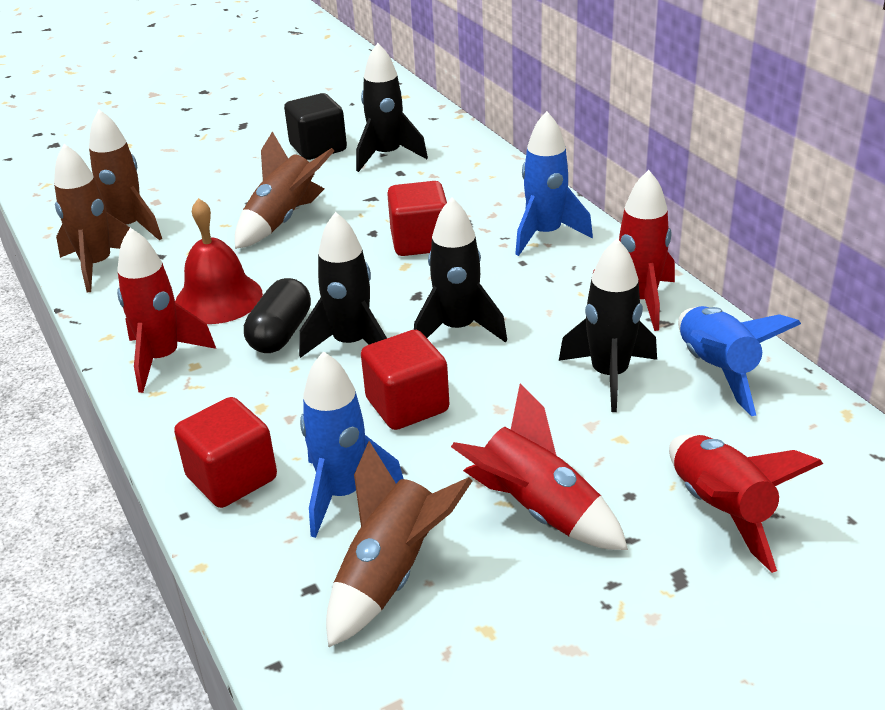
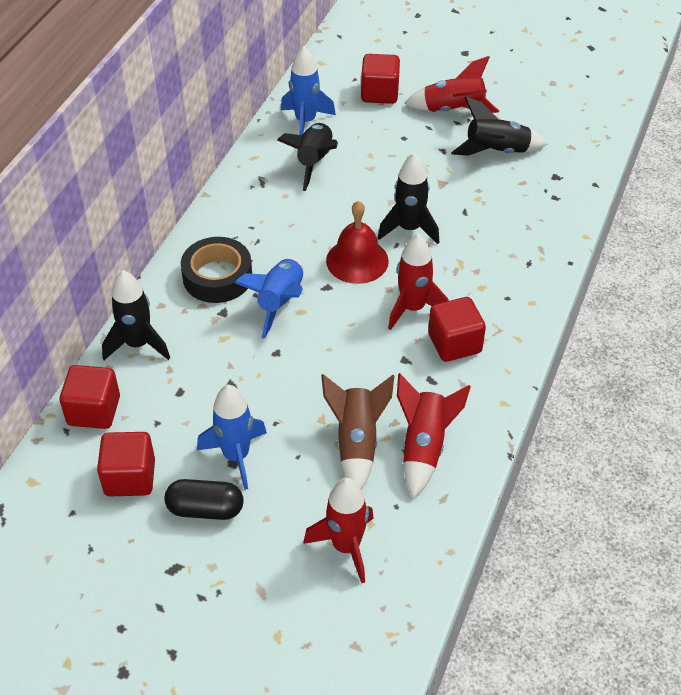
black cube: [284,93,347,160] = 1 -> none = 0
black tape: none = 0 -> [181,237,252,303] = 1
brown rocket: [54,144,130,292] [89,110,162,240] [235,131,334,249] [326,441,472,648] = 4 -> [321,374,394,490] = 1
red cube: [174,397,277,508] [361,330,449,430] [387,181,447,256] = 3 -> [60,365,120,429] [97,432,155,496] [361,54,400,104] [428,297,486,362] = 4

